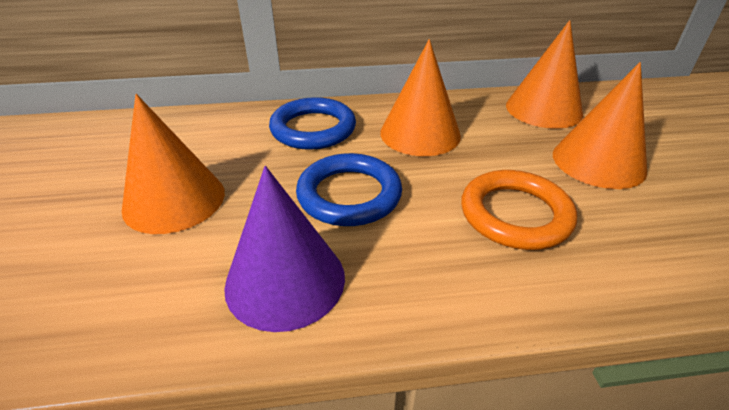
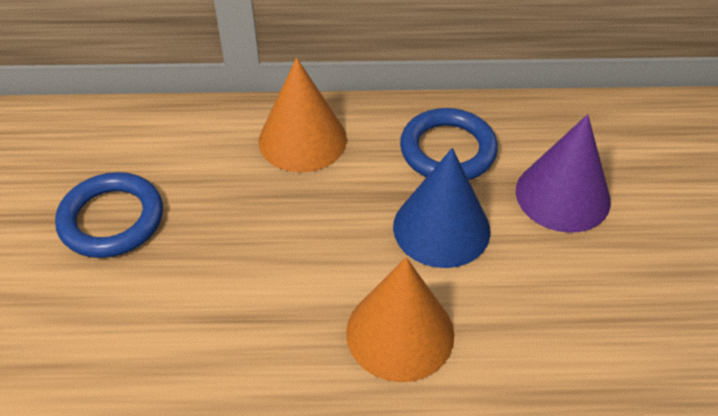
blue cone: none = 0 -> [393,148,491,268] = 1
orange cone: [122,94,225,234] [380,39,461,156] [506,20,583,129] [553,62,647,189] = 4 -> [259,58,347,172] [346,257,454,382] = 2
orange ring: [461,170,577,250] = 1 -> none = 0

